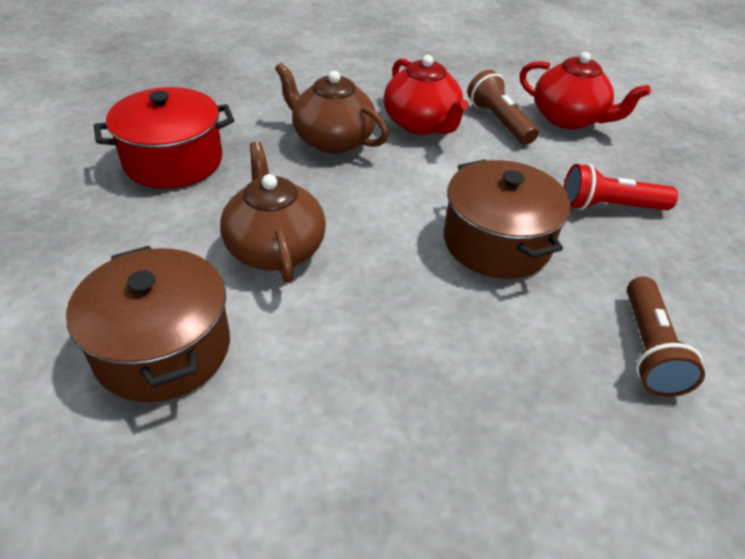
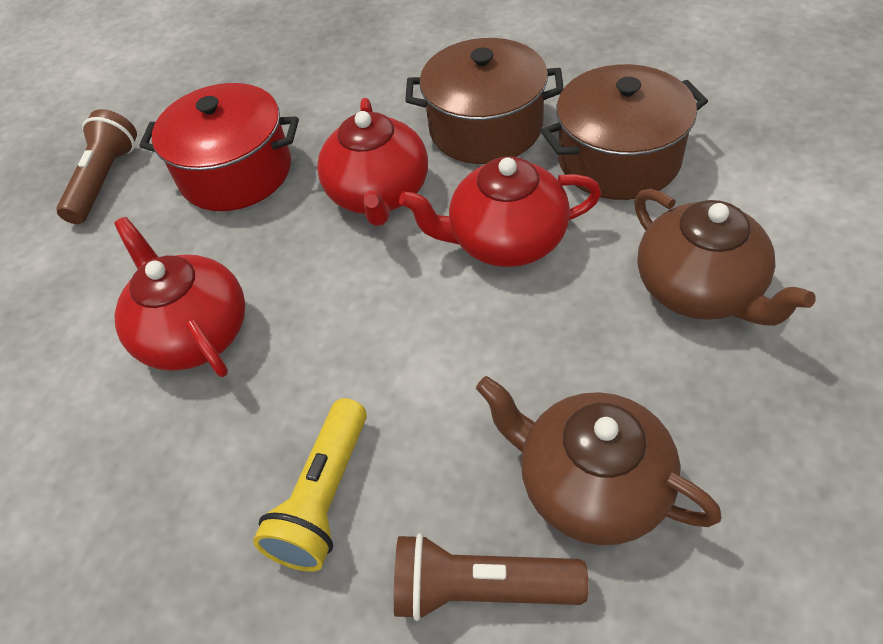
red flashlight: [564,164,678,210] = 1 -> none = 0
red teapot: [384,55,469,135] [520,52,651,129] = 2 -> [114,217,245,377] [317,98,428,226] [399,156,601,267] = 3
yellow flashlight: none = 0 -> [253,398,367,572] = 1

